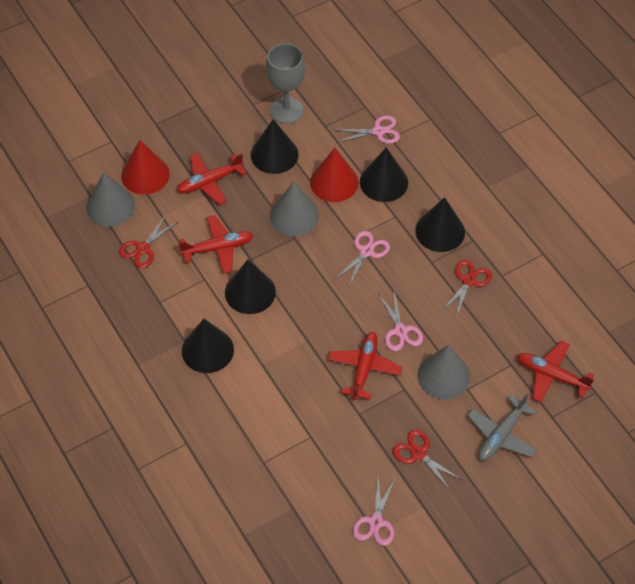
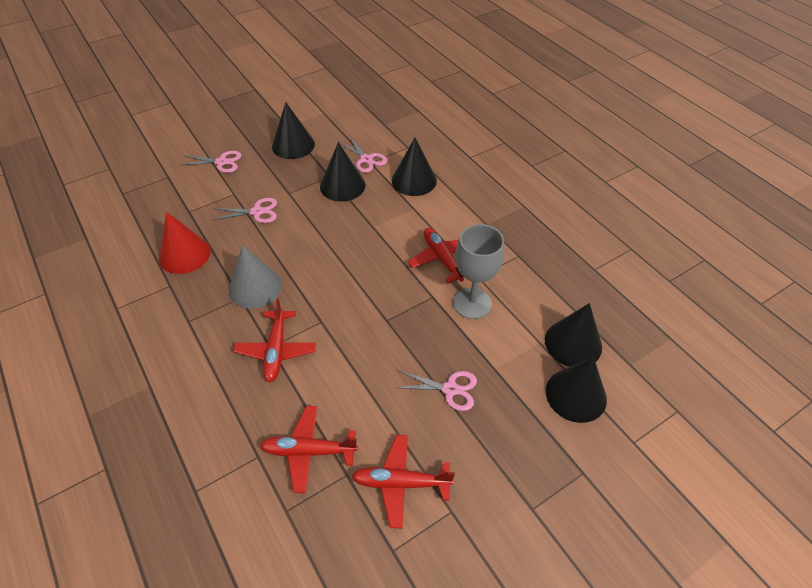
grey cone: [86,172,136,227] [270,182,319,236] [418,345,470,400] = 3 -> [229,245,282,309] = 1
grey plane: [467,393,537,460] = 1 -> none = 0
red cone: [121,140,170,195] [310,148,359,202] = 2 -> [159,212,211,274] = 1
red scissors: [119,215,179,268] [393,430,462,490] [441,260,492,318] = 3 -> none = 0

